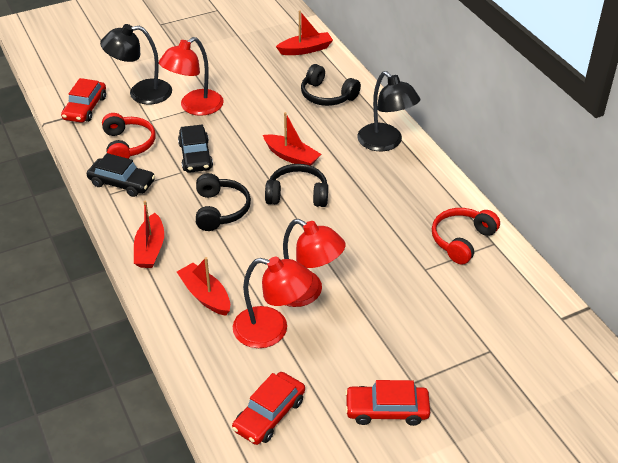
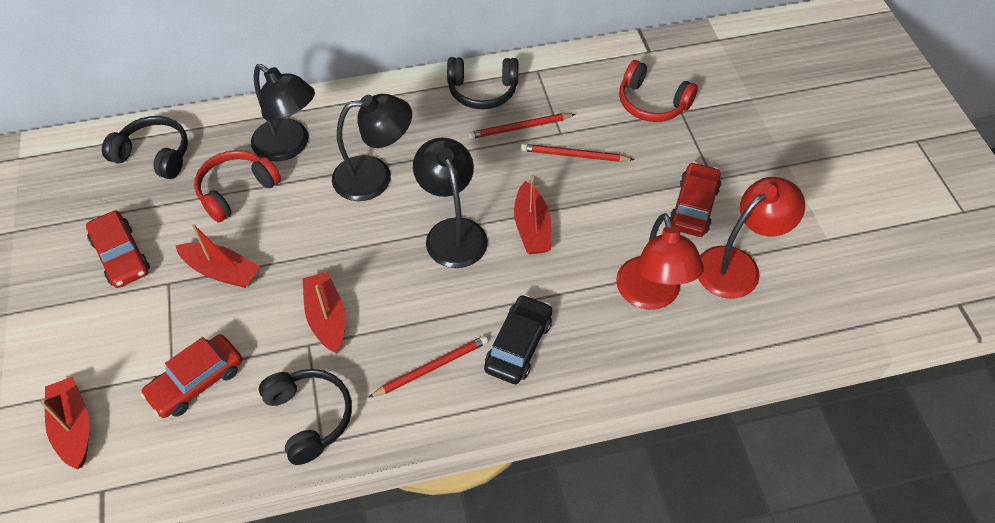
black car: [87,153,155,197] [178,125,213,173] = 2 -> [484,295,552,384] = 1
black lamp: [100,24,172,104] [357,71,421,151] = 2 -> [251,64,315,161] [332,94,412,201] [413,137,488,268] = 3
red lamp: [159,37,224,116] [233,257,313,348] [283,219,346,307] = 3 -> [616,213,704,310] [698,177,805,298] = 2
red pencil: none = 0 -> [368,336,488,398] [468,113,575,139] [521,144,634,162] = 3

